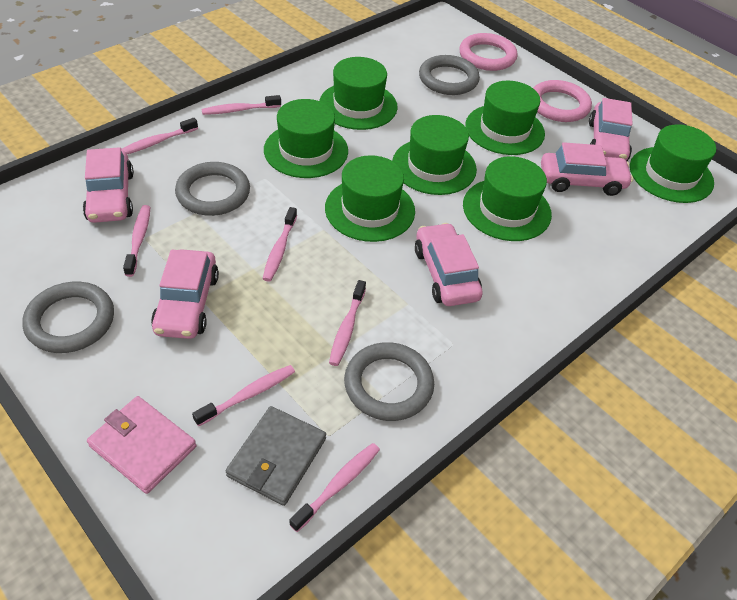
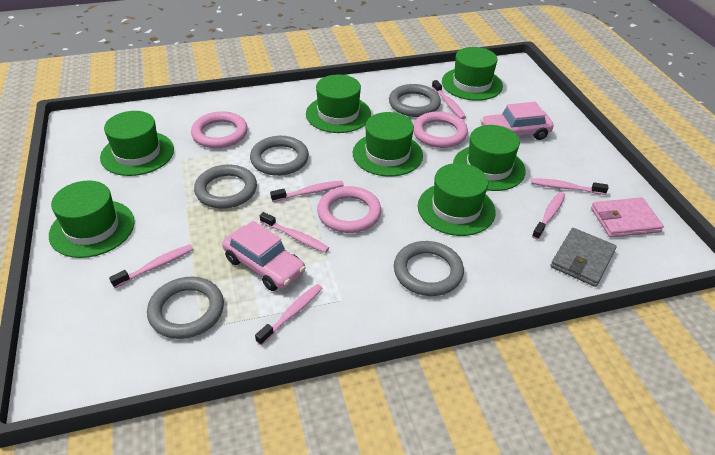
grey ring: [22,282,114,353] [175,162,250,216] [344,342,434,421] [419,55,480,95] = 4 -> [147,277,224,339] [194,164,257,209] [250,136,309,176] [389,84,441,117] [394,241,464,296] = 5
pink car: [83,147,134,223] [151,249,219,339] [415,223,483,306] [541,142,633,196] [589,98,633,161] = 5 -> [222,221,306,291] [481,102,554,140] = 2
pink ring: [459,33,517,71] [533,80,592,122] = 2 -> [191,111,248,148] [317,186,381,233] [413,111,468,148] = 3

